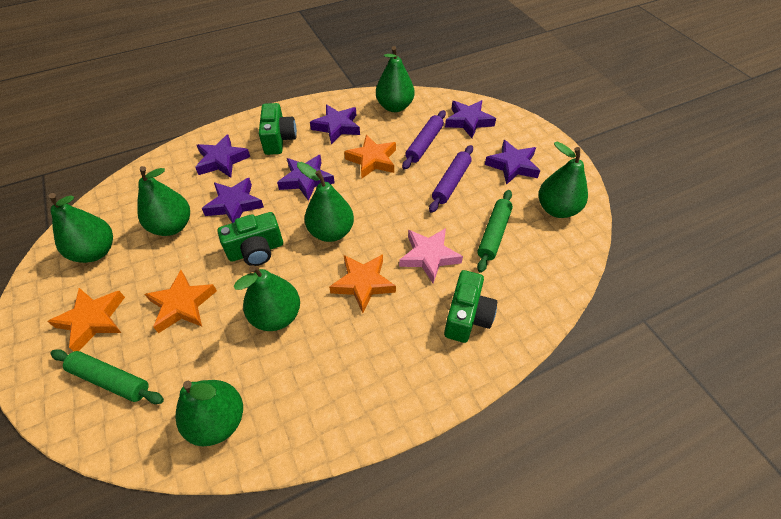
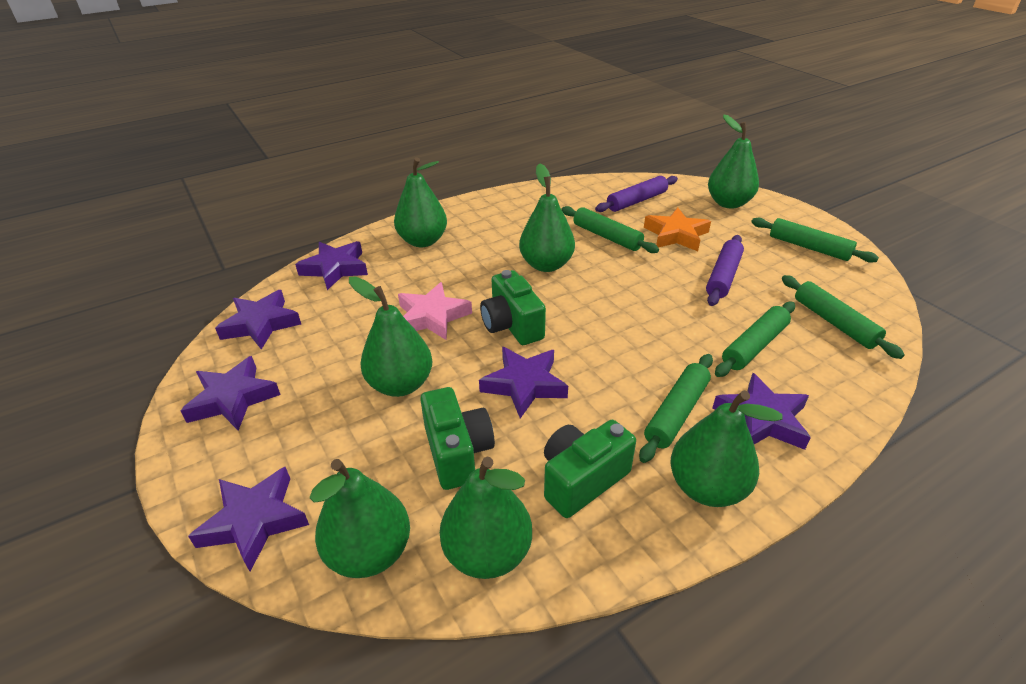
green rolling pin: [50,349,164,404] [477,190,513,273] = 2 -> [562,206,659,253] [639,354,713,463] [715,302,795,377] [751,218,879,263] [782,275,905,359] = 5
orange star: [47,288,125,351] [145,270,217,333] [329,254,396,313] [344,135,396,178] = 4 -> [644,208,711,251] = 1

